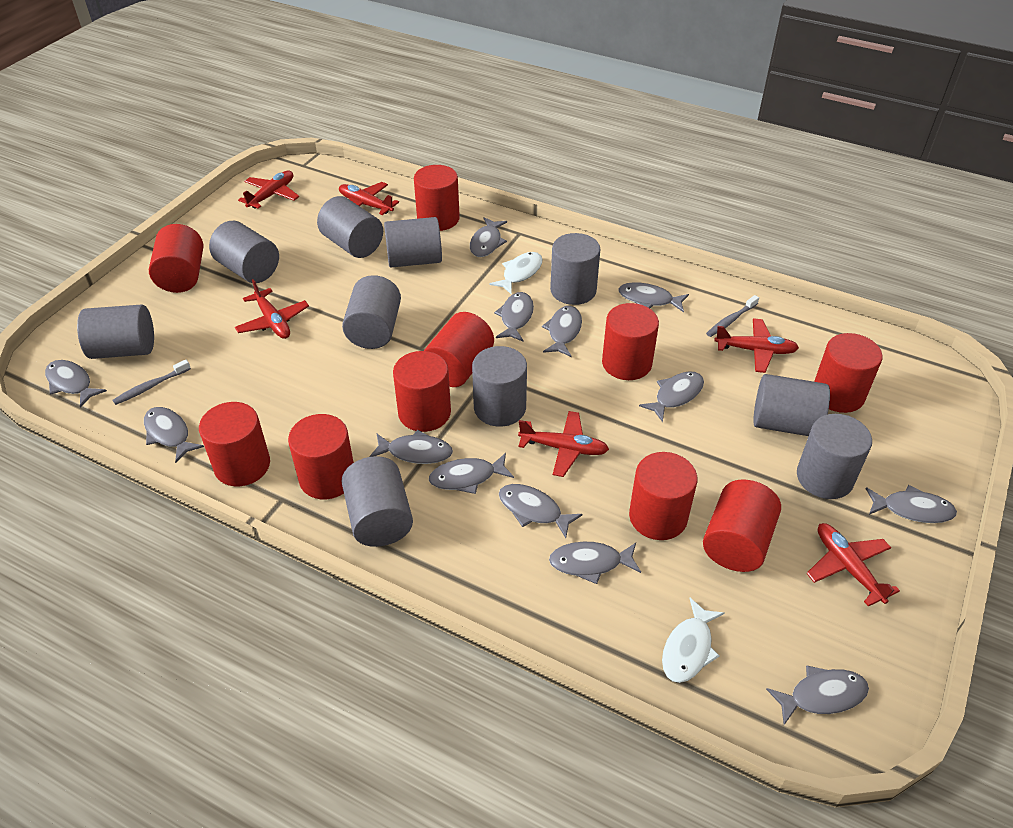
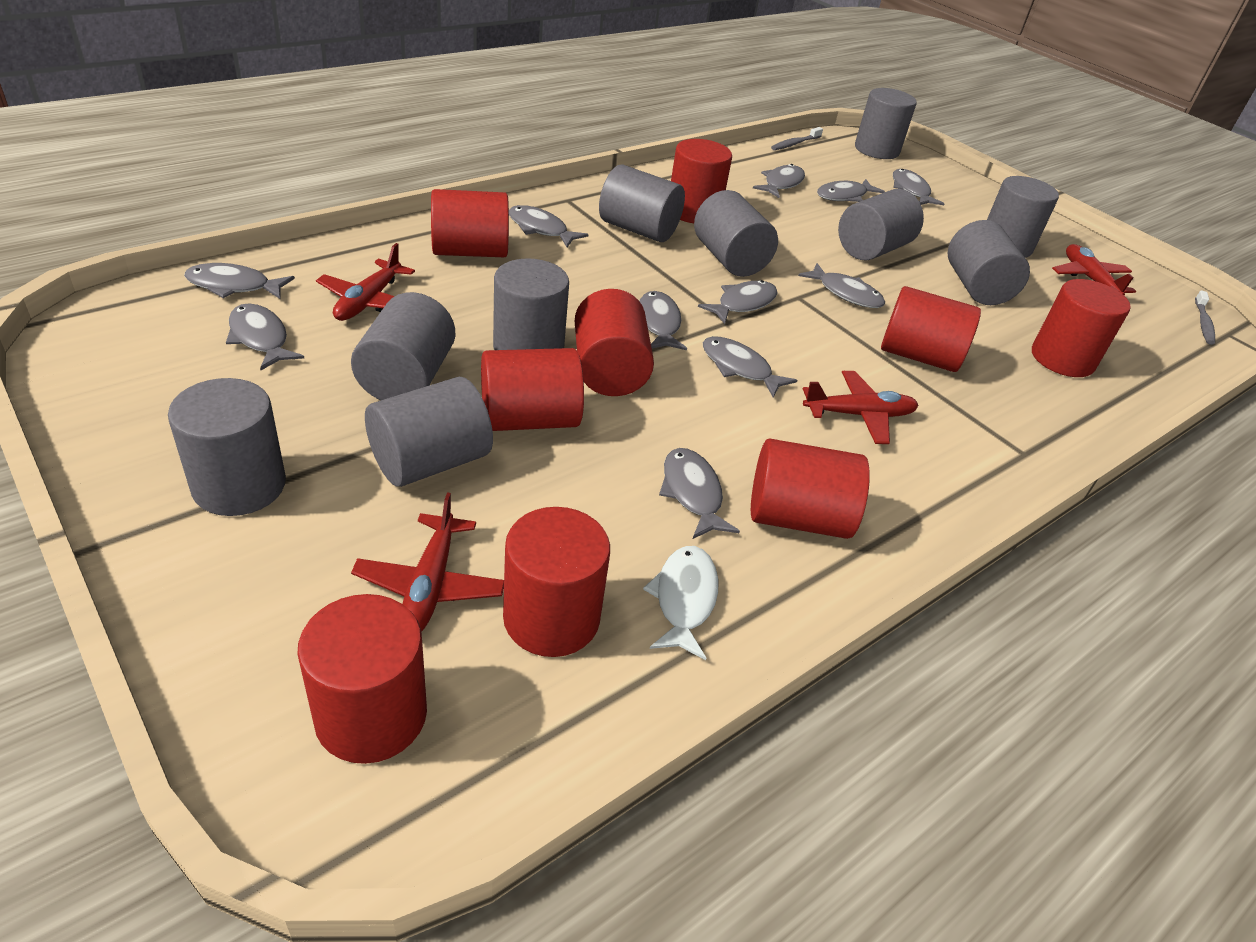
grey fish: [45,360,107,408] [144,407,204,463] [370,430,453,464] [429,453,514,494] [470,217,507,257] [494,292,534,342] [499,484,583,538] [542,306,582,357] [549,542,641,584] [618,282,689,313] [639,372,704,422] [766,665,869,725] [866,485,957,523] = 13 -> [184,263,295,299] [226,303,304,370] [509,205,589,247] [639,291,687,350] [659,448,740,539] [698,280,777,324] [703,336,797,398] [753,164,805,198] [798,263,885,308] [817,179,885,202] [893,169,945,205] = 11
red cylinder: [149,224,203,293] [199,402,270,486] [288,414,354,499] [393,351,451,432] [414,165,460,231] [424,312,494,387] [602,303,659,380] [629,452,698,540] [703,480,781,572] [814,333,883,413] = 10 -> [297,594,427,764] [431,189,509,257] [481,348,584,431] [503,507,610,657] [575,289,654,396] [671,139,732,223] [751,439,870,539] [881,286,981,372] [1032,279,1131,377] = 9
red plane: [235,279,309,339] [238,171,299,209] [339,182,399,215] [518,411,609,477] [714,318,799,373] [806,523,900,606] = 6 -> [316,243,415,321] [351,492,504,631] [803,371,919,444] [1052,244,1136,295] = 4
white fish: [489,252,543,295] [662,598,725,683] = 2 -> [643,546,718,660] = 1

